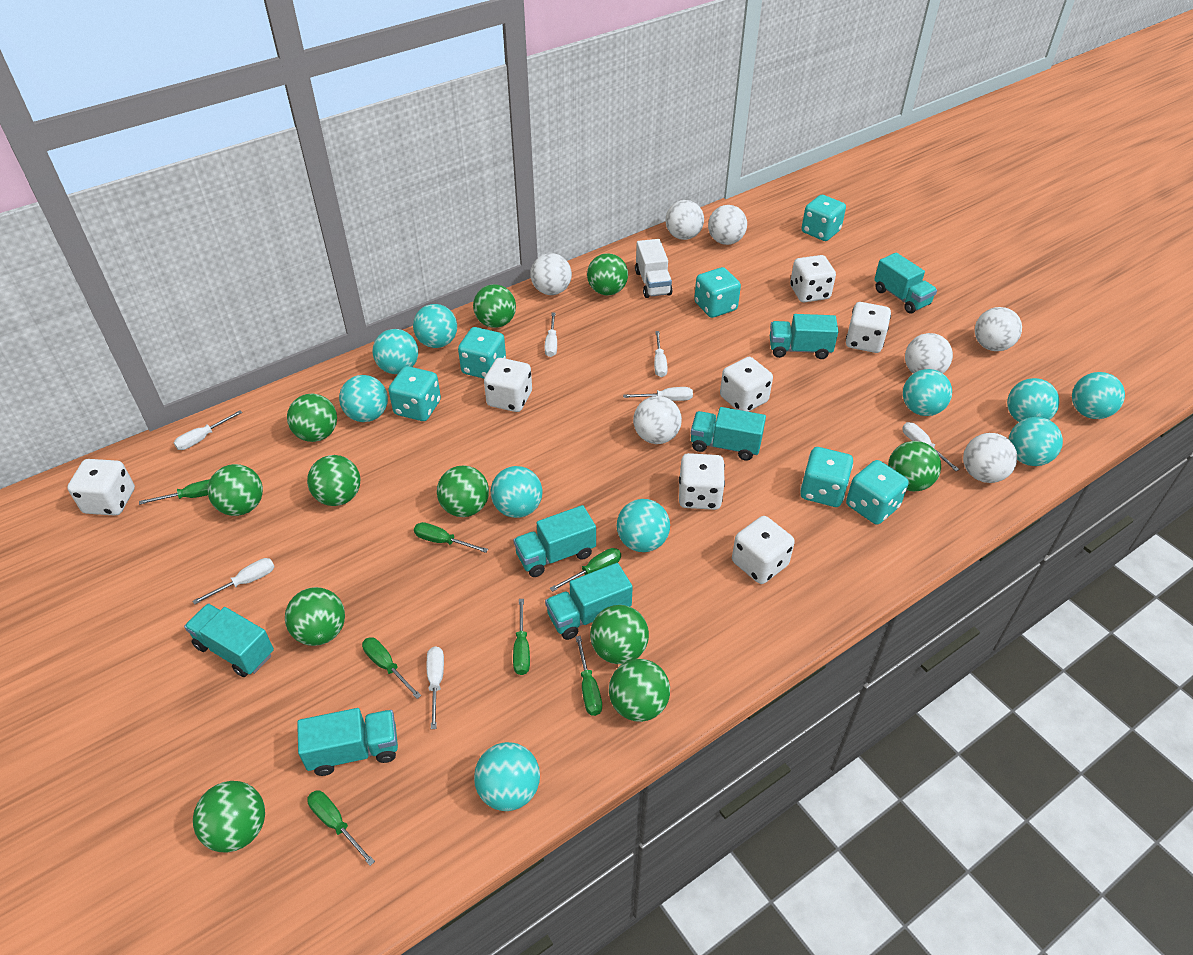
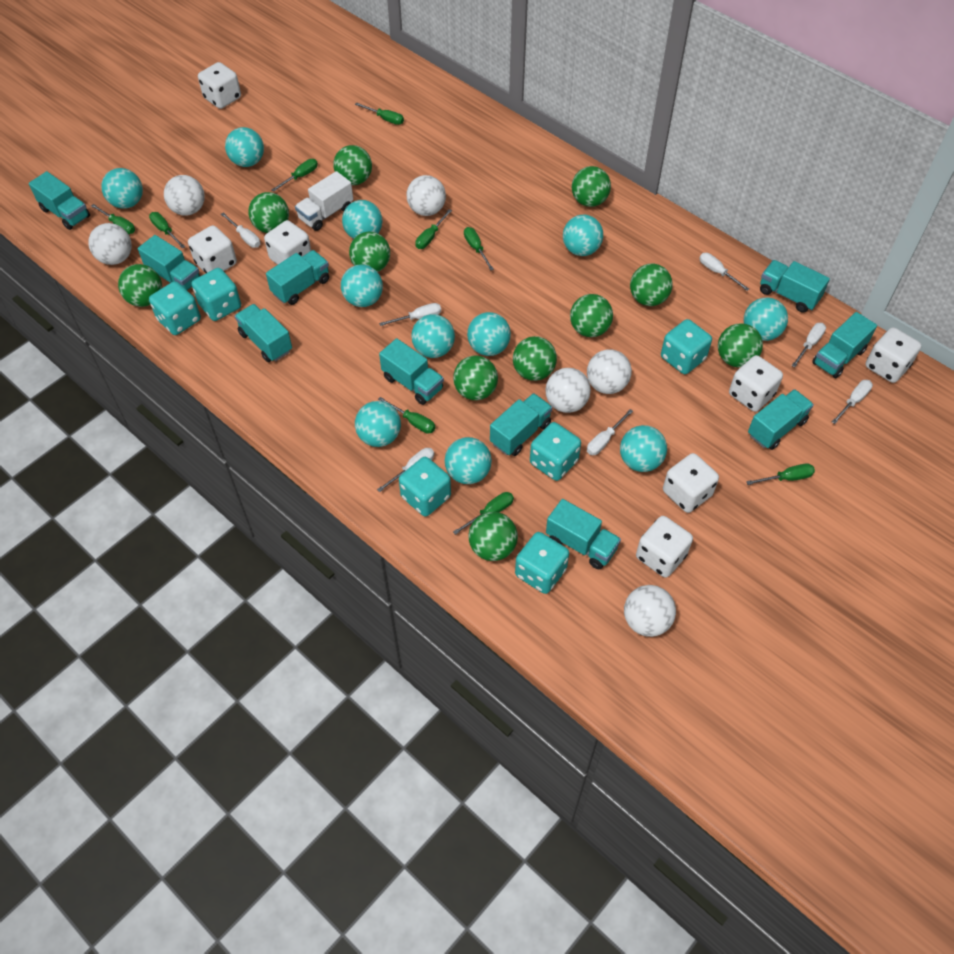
green screwdriver: [139,479,210,505] [307,790,375,866] [362,637,421,699] [414,522,488,553] [513,599,530,675] [550,548,621,592] [576,636,602,716] = 7 -> [91,204,135,234] [149,212,185,249] [271,159,318,192] [355,102,404,125] [378,397,435,434] [415,209,452,249] [453,492,514,535] [464,227,494,271] [746,464,815,485] = 9
turquoise ball: [339,375,388,422] [372,329,418,374] [413,304,457,348] [474,742,540,811] [491,466,542,518] [617,499,670,552] [903,369,952,416] [1007,378,1059,422] [1009,417,1063,466] [1072,372,1125,419] = 10 -> [101,168,143,209] [225,127,264,167] [341,264,383,307] [342,200,383,239] [355,401,401,447] [411,314,455,358] [445,437,492,484] [467,312,511,356] [563,215,603,256] [620,425,667,472] [744,297,788,341] = 11
turquoise truck: [184,603,274,677] [297,708,398,776] [513,505,596,577] [545,563,633,640] [691,407,766,461] [770,314,839,359] [874,252,937,313] = 7 -> [29,171,90,230] [138,235,201,290] [235,304,292,362] [266,250,329,305] [379,338,444,405] [490,393,552,456] [546,499,621,569] [748,389,814,450] [760,260,830,313] [812,312,877,378] = 10
white ball: [530,253,572,295] [633,396,682,444] [665,200,704,240] [708,205,747,245] [905,333,953,374] [963,433,1017,483] [975,307,1022,351] = 7 -> [88,223,132,265] [164,175,205,216] [406,175,446,216] [545,368,591,413] [587,349,632,394] [624,585,676,637] = 6

